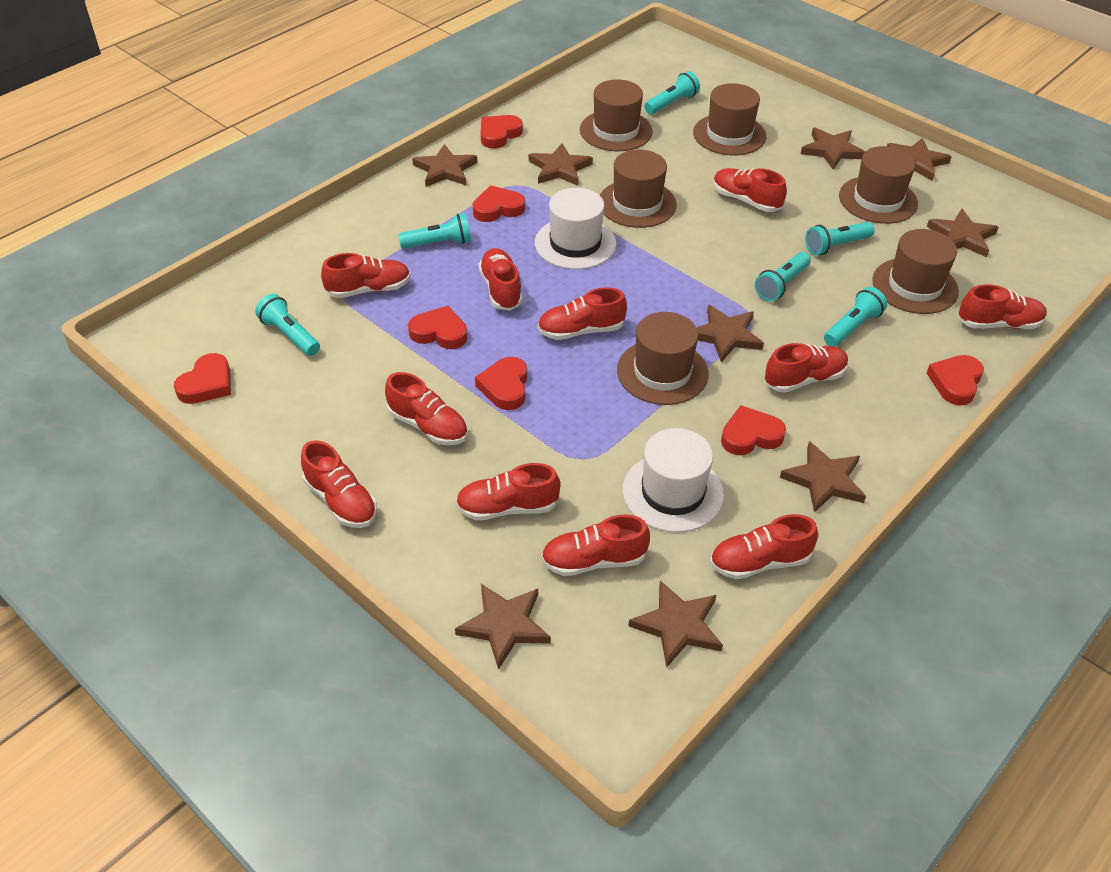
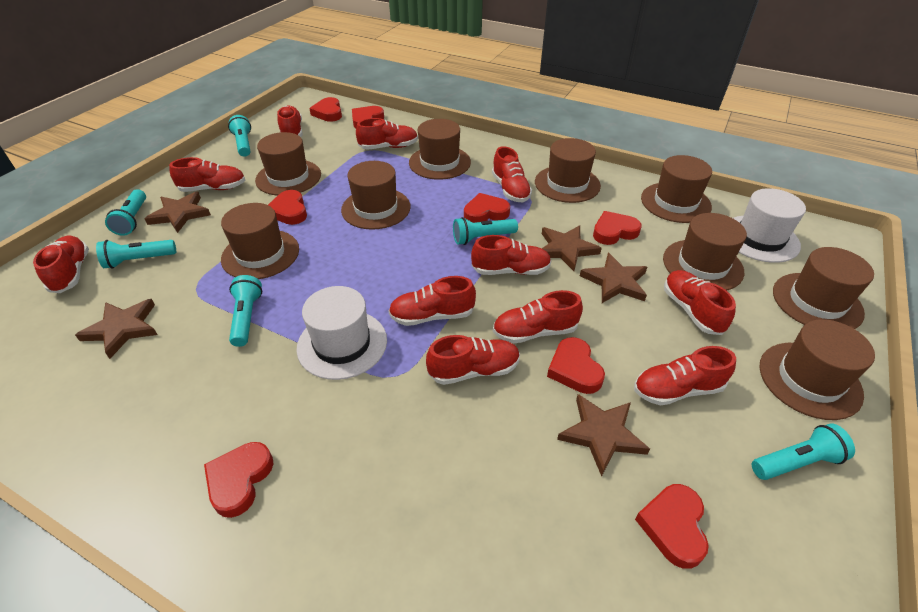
brown hat: [580,79,653,151] [600,150,677,228] [617,312,709,405] [693,83,766,156] [839,146,918,224] [872,229,959,314] = 6 -> [221,203,299,279] [255,132,321,196] [341,161,410,230] [409,119,471,180] [535,138,601,203] [641,155,712,223] [663,213,747,291] [759,319,875,420] [773,247,874,329] = 9
brown star: [412,144,477,187] [455,584,551,670] [529,143,593,186] [628,580,723,668] [697,305,764,362] [780,441,866,513] [801,128,865,170] [887,138,952,181] [927,209,999,257] = 9 -> [75,299,158,359] [144,192,211,233] [542,225,602,271] [557,394,650,477] [580,253,647,303] = 5
red heart: [174,353,231,404] [408,306,468,349] [473,185,525,222] [475,357,527,410] [481,115,523,149] [721,405,786,455] [927,355,984,406] = 7 -> [204,442,273,518] [268,190,307,225] [309,97,342,122] [352,106,384,128] [464,193,510,223] [547,337,605,394] [593,211,642,245] [635,484,709,569] = 8

